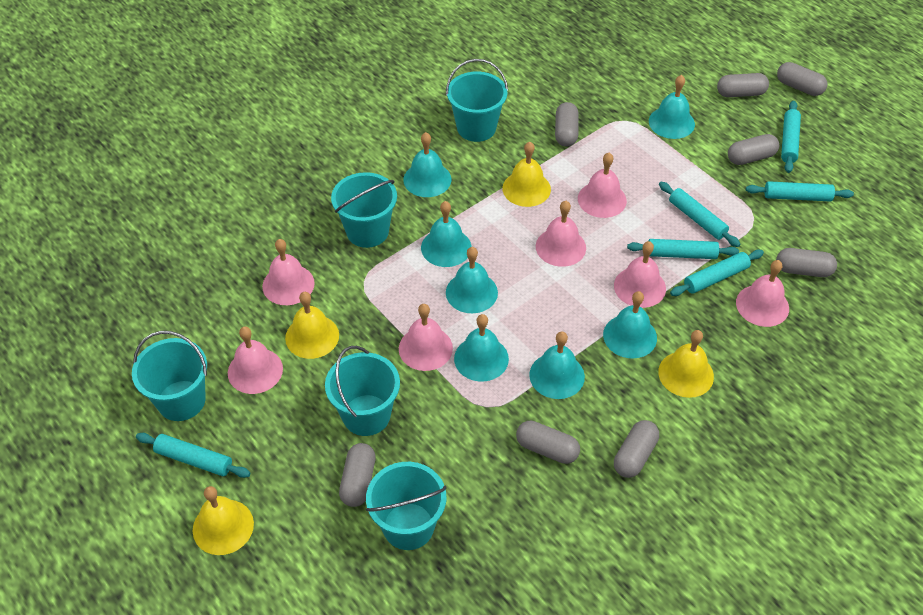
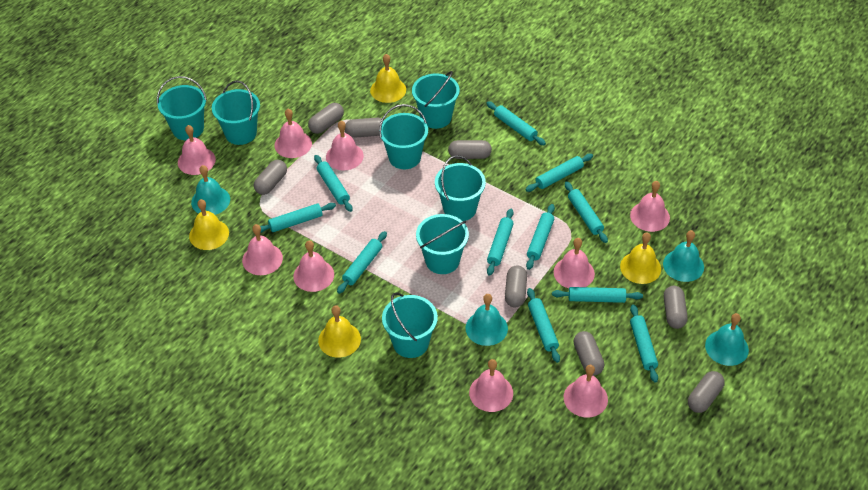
pink bell: [228,326,283,394] [262,239,315,305] [399,304,453,371] [536,201,586,267] [578,153,627,218] [614,241,666,308] [736,260,789,327] = 7 -> [178,125,216,175] [242,224,283,275] [275,109,312,158] [293,240,334,292] [326,121,364,171] [469,359,513,412] [554,238,595,288] [564,365,608,417] [630,181,670,232] = 9
turquoise bell: [403,132,451,197] [421,201,471,267] [446,247,498,313] [454,314,509,382] [529,332,585,399] [603,291,657,359] [649,75,695,139] = 7 -> [191,165,230,215] [466,294,508,346] [663,230,704,282] [705,313,749,366] = 4
turquoise bucket: [132,331,207,421] [325,346,400,436] [331,172,397,248] [366,462,447,550] [446,59,508,142] = 5 -> [157,76,207,140] [212,81,260,145] [379,104,428,169] [382,292,438,358] [412,71,460,129] [416,214,469,274] [435,155,486,221] = 7
turquoise rolling pin: [136,433,250,478] [627,239,739,259] [659,182,740,247] [670,250,764,296] [746,181,854,202] [781,101,801,173] = 6 -> [260,203,336,233] [314,155,352,212] [337,231,387,294] [486,101,546,145] [487,209,514,276] [525,154,593,192] [526,204,555,270] [527,288,560,363] [552,287,643,303] [565,182,608,243] [630,304,658,383] = 11

